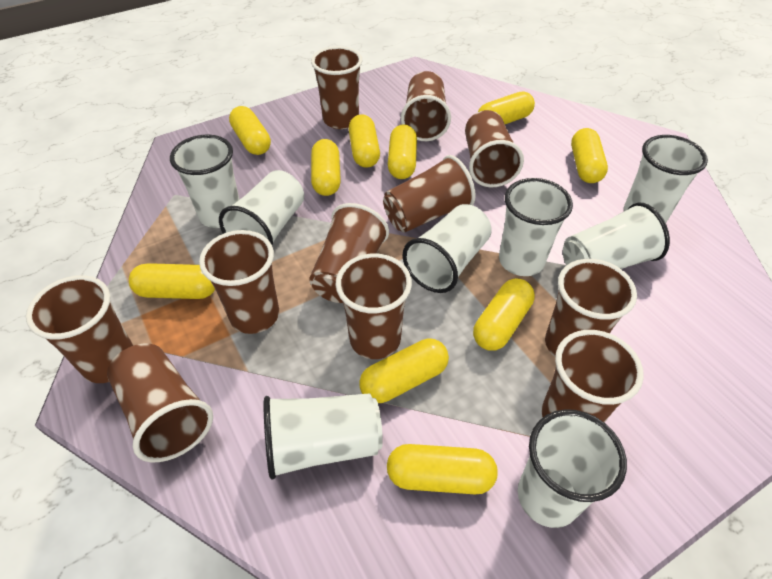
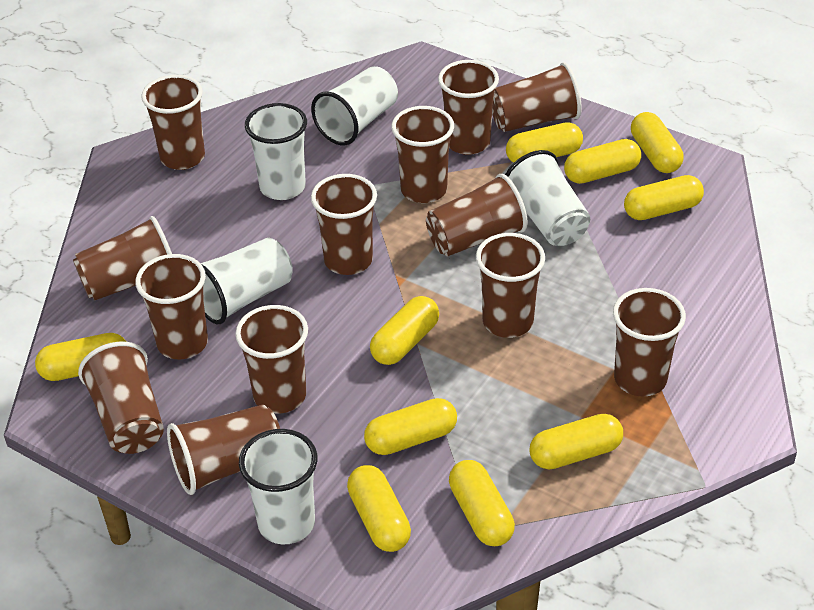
brown cup: [26,275,133,383] [107,343,213,462] [199,230,279,334] [309,203,389,303] [311,46,362,129] [335,253,412,359] [383,155,476,233] [401,71,451,141] [465,110,524,187] [542,330,644,423] [545,259,637,357] = 11 -> [73,216,172,301] [78,342,164,454] [135,254,208,359] [141,75,205,170] [167,404,280,495] [235,305,308,414] [311,174,377,275] [391,106,454,203] [426,174,528,256] [438,60,499,155] [476,233,545,338] [492,62,582,132] [613,288,686,396] = 13
white cup: [170,135,240,228] [219,170,304,247] [264,393,383,480] [403,204,492,293] [499,178,573,276] [518,409,627,528] [563,203,670,269] [623,135,708,223] = 8 -> [200,238,293,324] [239,429,318,545] [245,103,307,200] [311,66,398,146] [505,150,590,246] = 5

